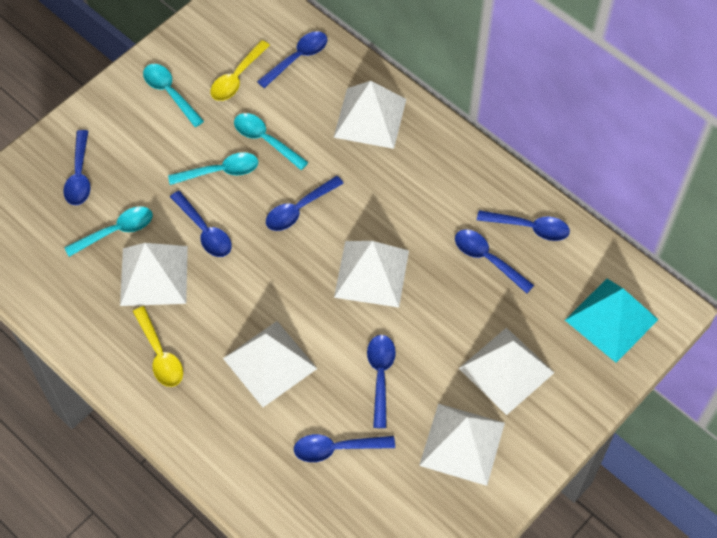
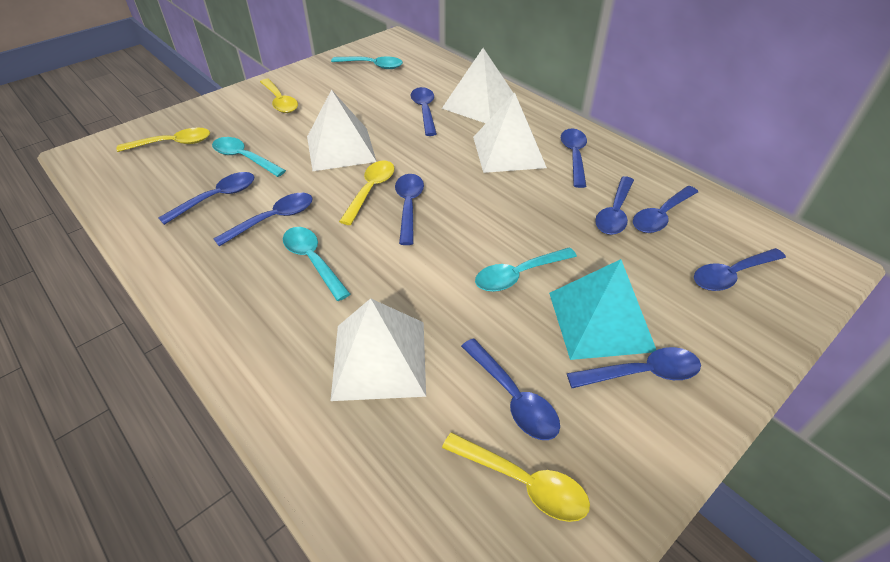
blue spoon: [63,130,90,205] [170,191,232,257] [257,31,327,88] [266,176,344,231] [294,434,395,462] [367,335,396,428] [455,229,534,294] [477,210,570,241] = 8 -> [158,172,254,225] [213,193,313,247] [395,174,424,245] [411,87,437,136] [461,338,560,440] [561,129,587,188] [567,347,701,388] [595,176,634,235] [633,186,698,233] [694,248,786,291] = 10
white pyramid: [120,243,188,306] [223,321,317,407] [333,81,406,149] [334,241,409,307] [419,404,505,486] [459,327,554,415] = 6 -> [307,90,377,171] [331,298,426,401] [442,48,514,123] [473,93,547,173] = 4
yellow spoon: [133,306,183,387] [210,40,270,101] = 2 -> [117,128,210,152] [260,79,298,113] [339,160,395,225] [442,432,590,522] = 4

